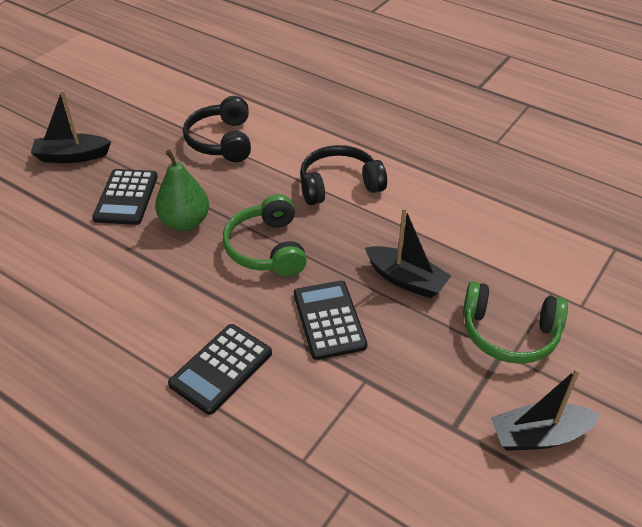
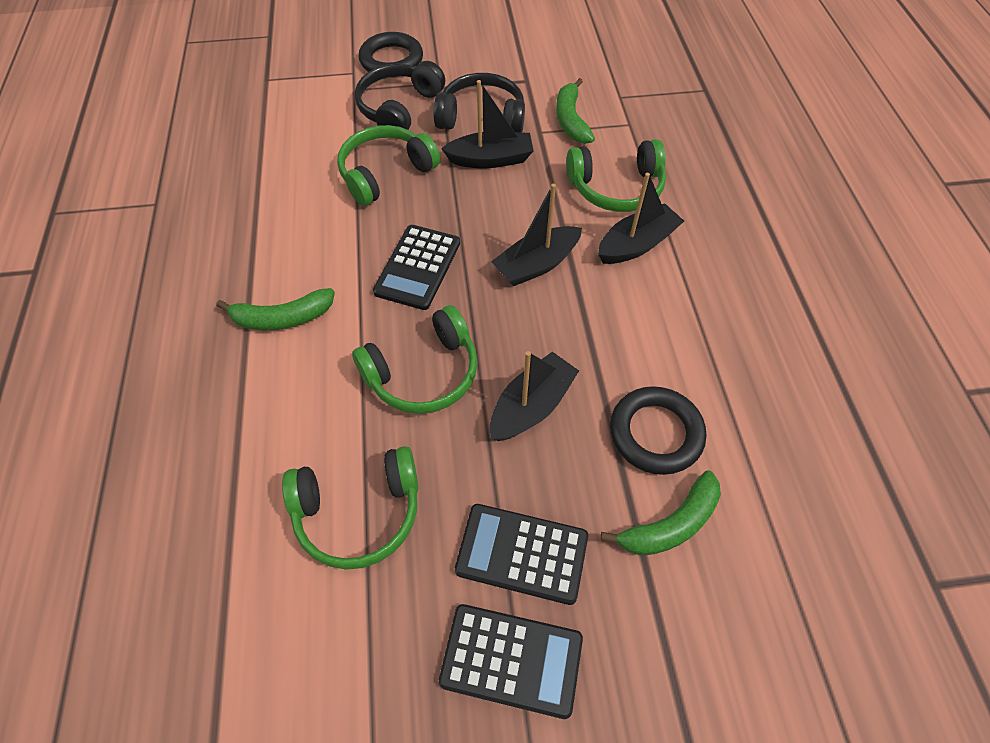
black boat: [31,90,111,163] [365,208,451,298] [491,368,600,451] = 3 -> [441,80,534,168] [490,351,579,441] [491,184,582,286] [598,173,684,264] = 4
black ring: none = 0 -> [359,32,423,78] [610,386,706,475] = 2
green banana: none = 0 -> [217,288,335,330] [556,78,595,144] [600,470,721,556] = 3
green headphones: [223,194,307,276] [463,281,568,364] = 2 -> [282,446,419,570] [337,125,440,206] [352,305,477,414] [566,139,666,212] = 4
green pear: [155,150,209,231] = 1 -> none = 0

